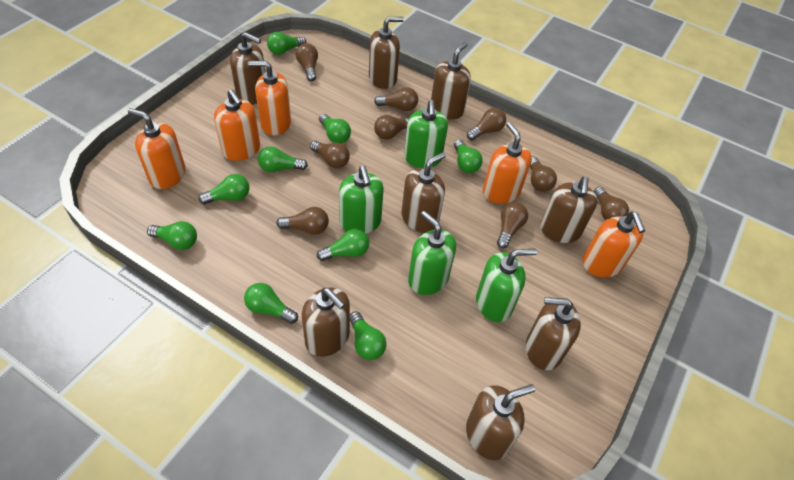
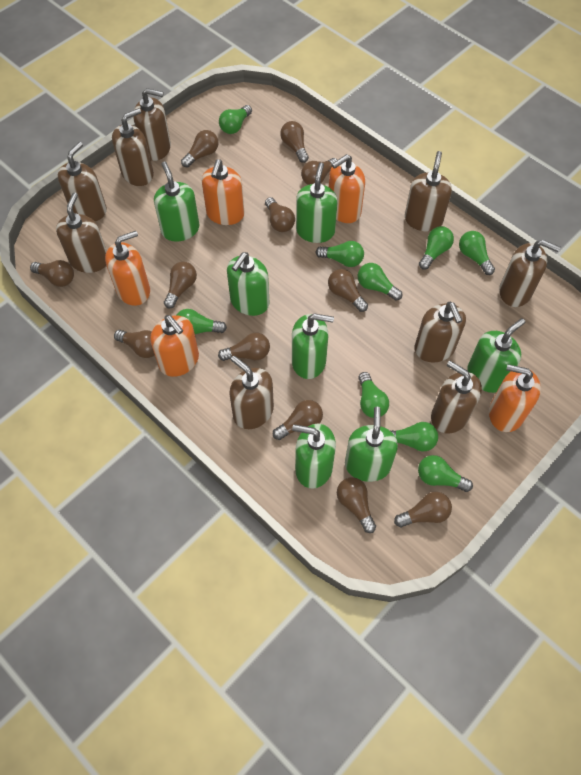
brown light bulb: [276,207,329,235] [296,43,318,81] [310,141,350,168] [374,87,418,111] [374,115,409,140] [467,108,506,140] [497,202,528,248] [530,157,557,192] [594,187,629,220] = 9 -> [30,260,74,287] [114,330,155,358] [164,262,197,308] [181,130,219,168] [218,333,270,361] [265,197,295,232] [273,400,323,440] [280,121,309,163] [301,158,337,185] [328,269,368,312] [337,477,376,533] [394,492,452,527] = 12
brown soap dispenser: [230,32,265,105] [302,287,350,357] [369,17,404,89] [401,152,446,233] [431,42,471,119] [466,384,535,460] [526,297,581,370] [541,176,598,243] = 8 -> [56,193,107,273] [58,142,107,221] [112,108,154,186] [133,88,171,161] [229,356,274,429] [405,151,452,231] [414,302,466,363] [431,361,482,434] [499,240,561,307] = 9
green soap dispenser: [339,166,384,234] [404,100,448,168] [408,211,456,295] [476,249,537,322] = 4 -> [154,161,200,242] [227,252,270,316] [292,314,334,379] [292,424,336,488] [296,162,338,243] [345,407,398,482] [467,318,525,393] = 7

